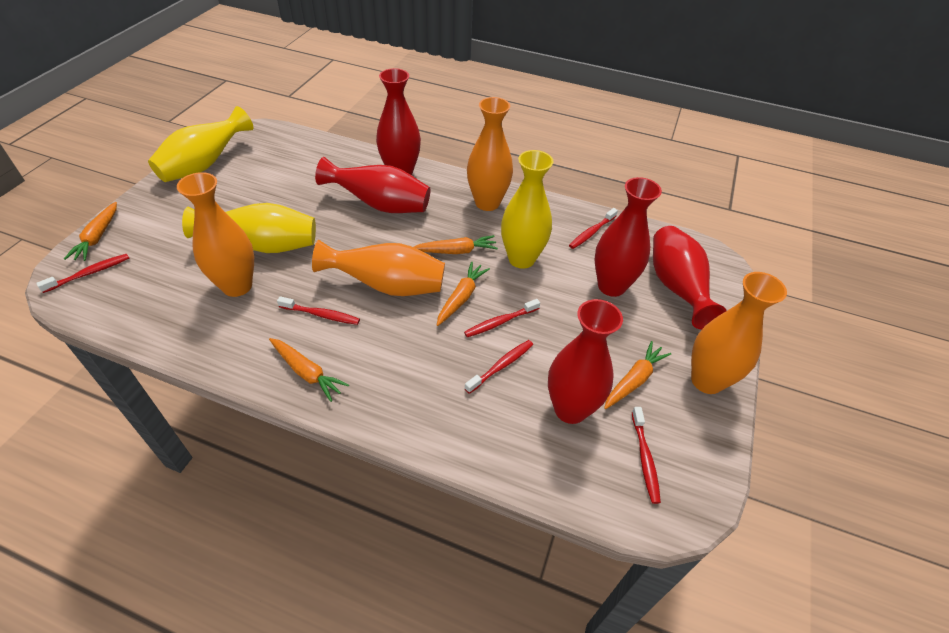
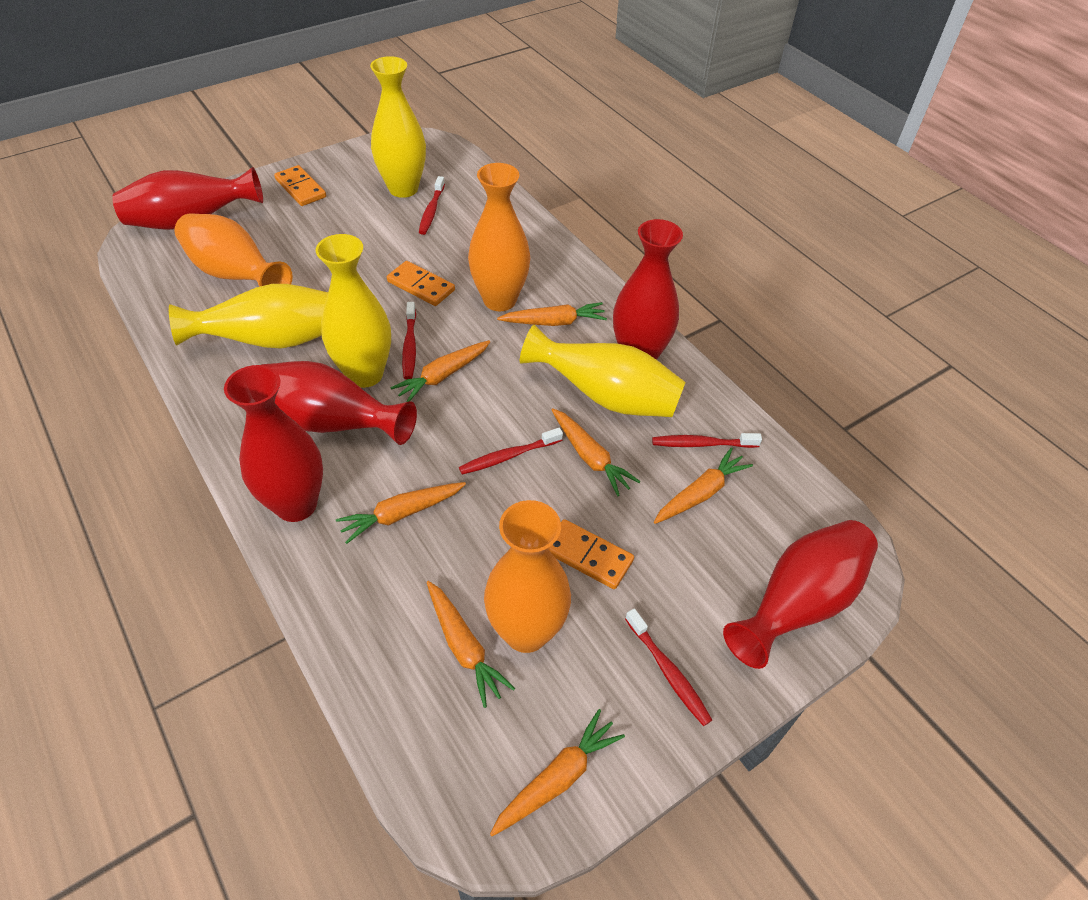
orange carrot: [64,202,117,261] [269,338,349,402] [414,235,498,254] [437,261,490,326] [604,341,671,409] = 5 -> [336,482,466,544] [390,340,490,402] [427,581,515,708] [490,709,625,836] [497,302,607,326] [551,408,641,496] [654,448,753,524] = 7
orange domino: none = 0 -> [274,165,326,206] [387,261,455,306] [548,519,634,589] = 3
orange vase: [177,172,254,297] [312,240,445,296] [467,97,513,211] [691,272,787,394] = 4 -> [175,213,293,287] [468,163,531,311] [484,500,571,653] = 3
red toothbrush: [36,254,129,293] [277,296,360,325] [464,299,540,337] [465,340,533,394] [569,208,618,249] [632,407,661,504] = 6 -> [402,302,416,379] [419,176,445,235] [459,428,563,475] [625,608,712,726] [652,433,762,448] = 5
yellow vase: [148,106,253,182] [182,203,316,253] [501,150,553,269] = 3 -> [169,284,328,349] [316,234,391,388] [370,56,426,198] [520,325,686,417] = 4

